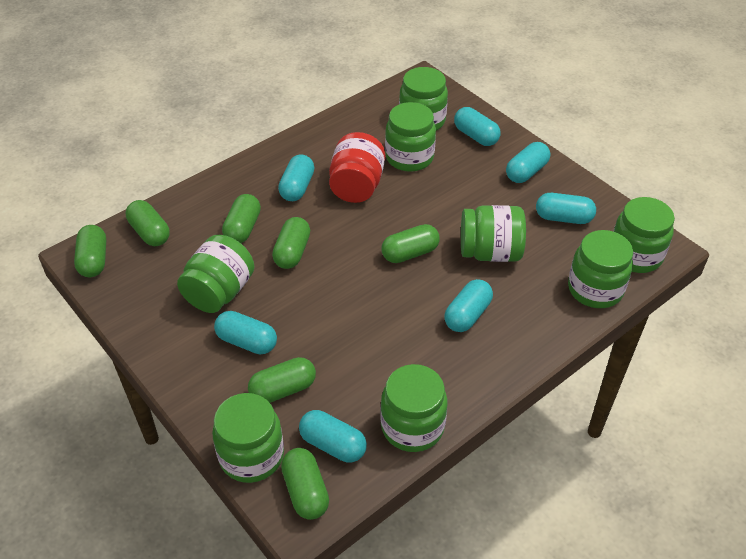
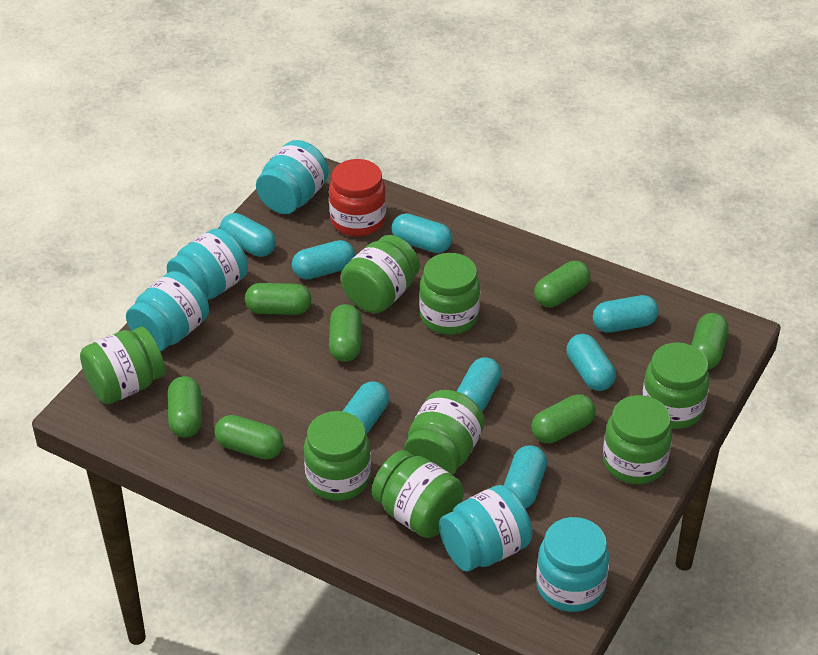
turquoise capsule: [214,311,277,354] [278,154,315,201] [299,410,367,463] [444,279,493,332] [454,107,501,146] [506,142,550,183] [536,193,596,224] = 7 -> [220,213,276,257] [292,240,355,279] [343,381,389,434] [392,213,453,253] [457,357,501,411] [504,445,547,508] [567,334,616,391] [593,295,659,333] = 8
turquoise jar: none = 0 -> [126,271,209,351] [167,228,248,300] [256,140,329,214] [439,485,533,572] [536,517,609,612] = 5

